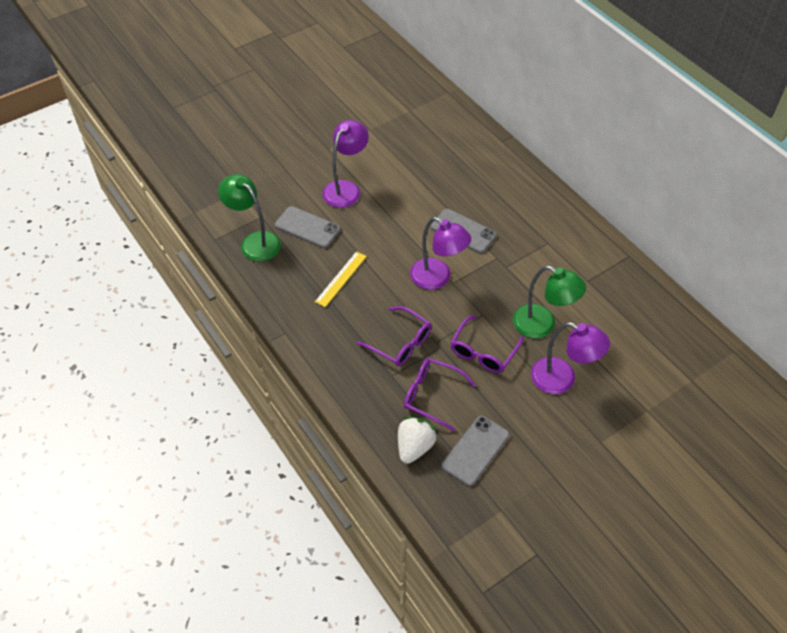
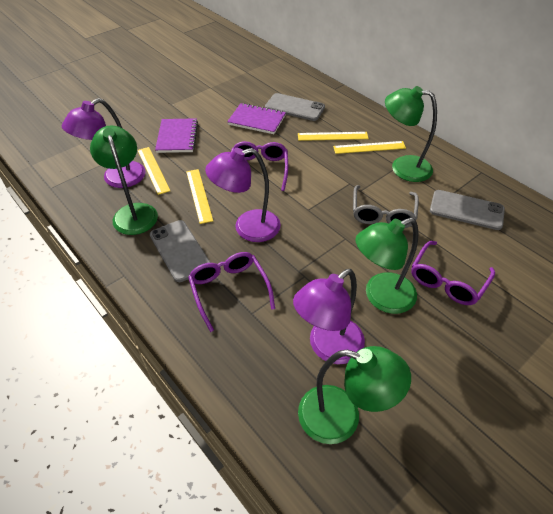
green lamp: [218,174,281,261] [513,266,586,338] = 2 -> [90,126,158,235] [298,346,411,444] [355,218,419,314] [385,86,437,182] = 4
grey glasses: none = 0 -> [353,185,419,228] = 1
purple notebook: none = 0 -> [155,118,198,153] [227,103,286,134] = 2
white strawberry: [398,416,437,464] = 1 -> none = 0
yellow ruler: [315,251,367,307] = 1 -> [137,147,170,195] [186,169,213,224] [298,132,369,141] [333,141,406,154] = 4

